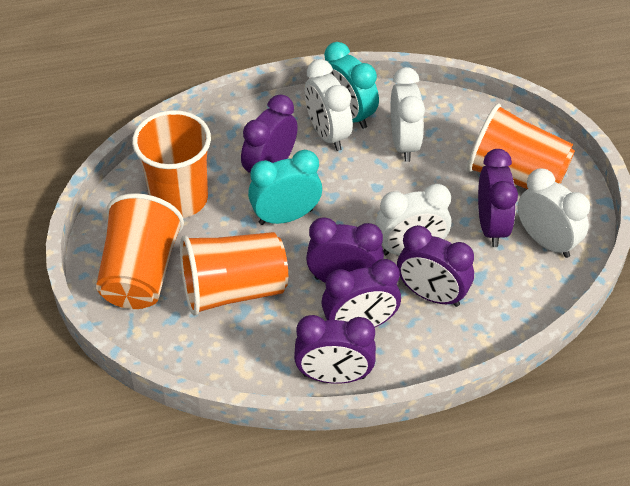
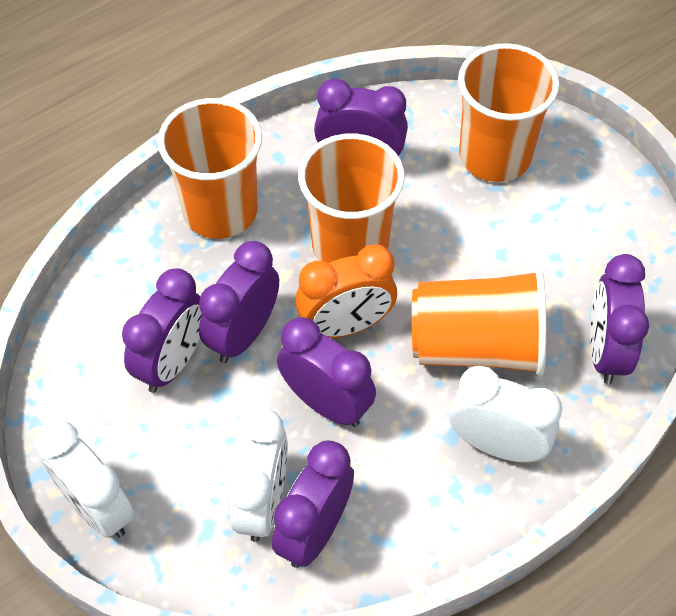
orange clock: none = 0 -> [295,244,397,338] = 1
turquoise clock: [248,150,322,225] [324,42,379,129] = 2 -> none = 0
white clock: [305,59,353,151] [375,184,451,255] [391,67,425,162] [517,168,590,258] = 4 -> [36,420,134,538] [228,408,288,542] [450,366,562,462] = 3

